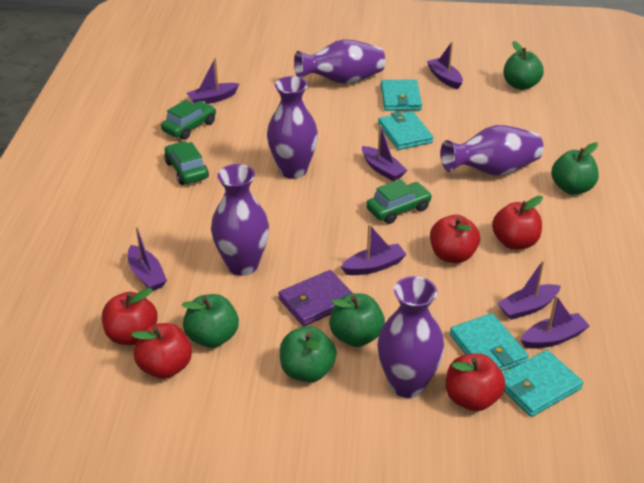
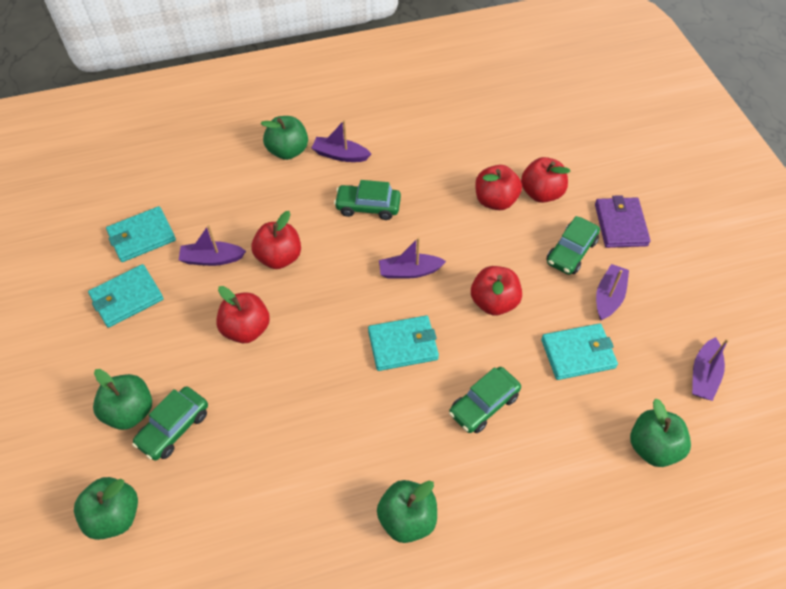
green car: [161,100,216,140] [164,141,209,185] [366,179,432,224] = 3 -> [132,386,208,461] [334,180,401,220] [449,367,521,433] [546,216,600,275] = 4
purple boat: [128,227,167,291] [187,58,239,104] [341,224,407,275] [362,125,408,181] [427,42,463,89] [498,260,561,320] [521,295,590,349] = 7 -> [179,225,246,266] [312,120,371,162] [379,237,446,279] [596,264,629,320] [692,337,729,401] = 5
purple vase: [211,164,269,276] [267,76,318,179] [294,39,385,84] [377,276,444,398] [440,125,543,176] = 5 -> none = 0

